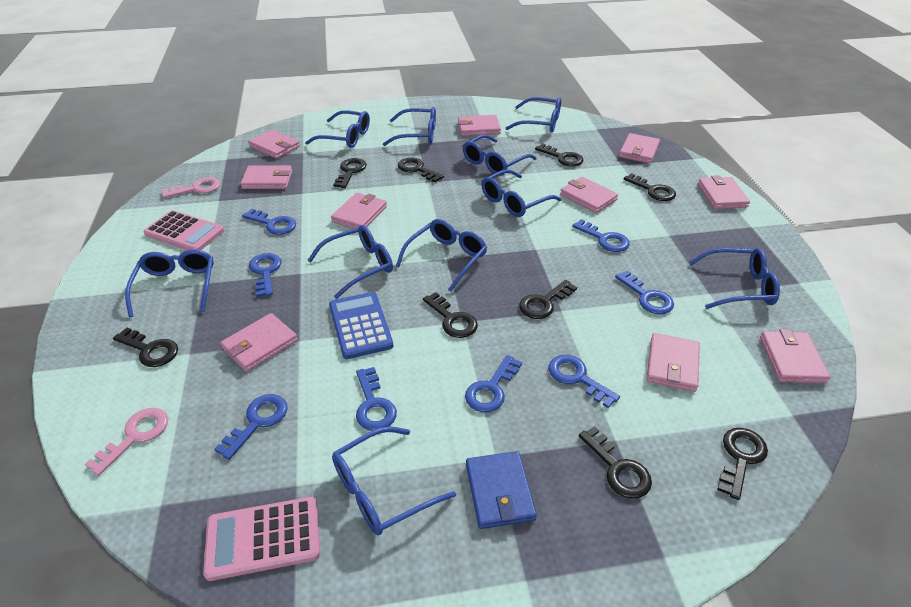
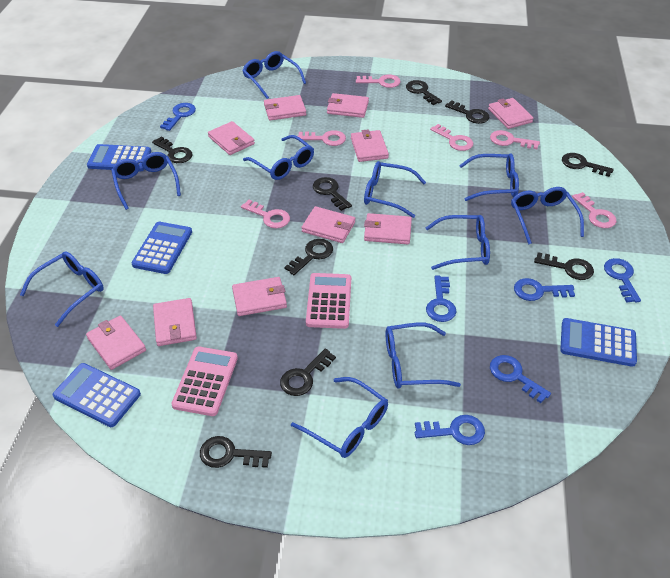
blue calculator: [329,292,393,359] = 1 -> [53,363,141,427] [87,144,151,172] [132,222,192,274] [560,318,637,367] = 4
blue key: [214,394,288,460] [242,209,296,235] [249,253,282,297] [356,367,397,431] [465,355,522,412] [548,355,620,408] [572,219,630,252] [615,270,674,314] = 8 -> [160,103,196,131] [415,415,485,445] [426,276,456,322] [490,355,551,403] [514,278,575,301] [604,258,641,303] = 6
blue wallet: [466,451,537,529] = 1 -> none = 0
pink key: [85,408,168,476] [162,177,220,198] = 2 -> [241,200,290,228] [298,130,346,146] [356,75,401,88] [430,124,473,151] [490,130,540,149] [572,192,617,228] = 6

